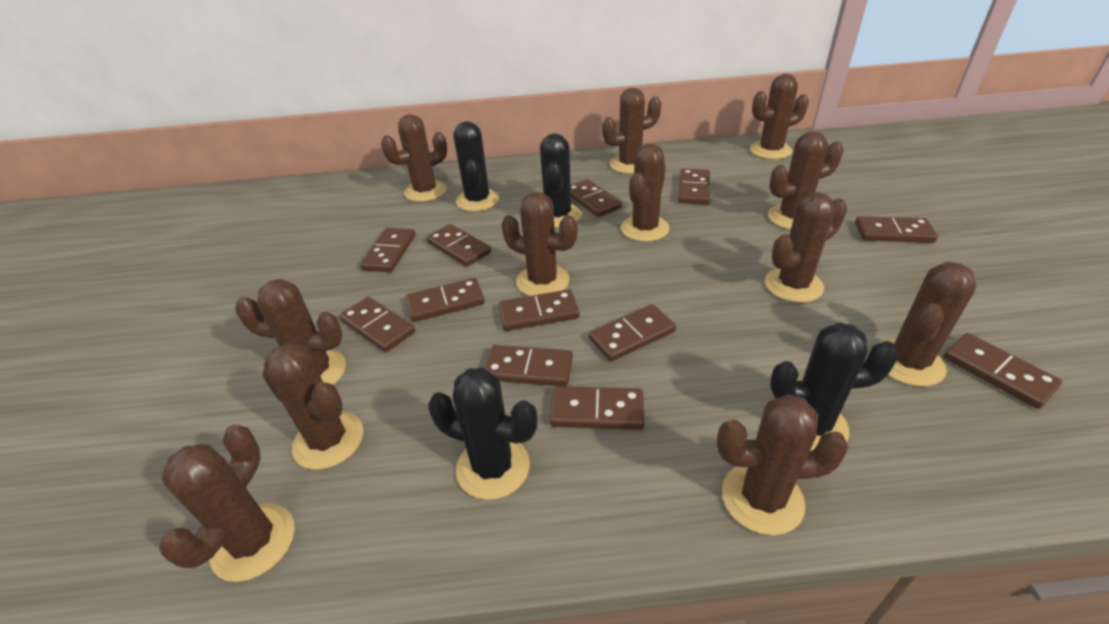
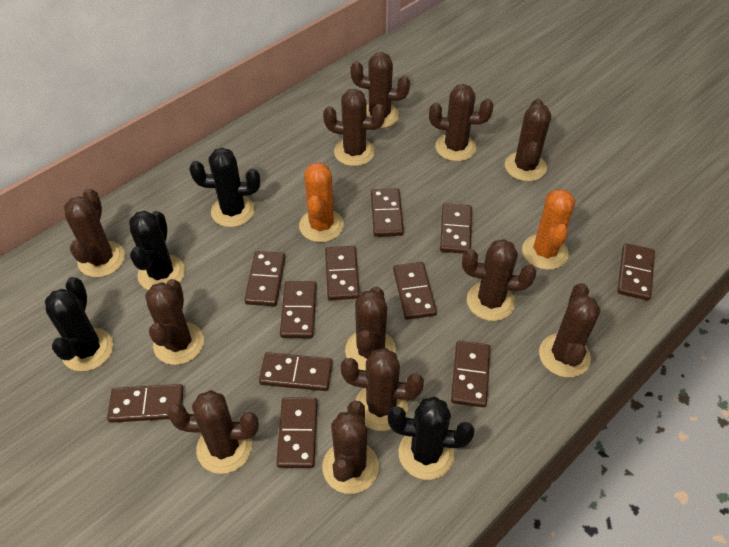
brown domino: [339,297,415,352] [360,228,415,272] [406,278,485,322] [426,224,491,267] [485,345,573,386] [499,289,580,331] [550,386,644,430] [570,179,622,217] [589,304,676,361] [678,169,710,205] [855,216,938,243] [943,333,1062,409] = 12 -> [107,384,184,423] [244,251,285,306] [259,352,332,391] [276,398,318,468] [280,281,317,338] [325,246,360,300] [371,188,404,237] [393,262,437,320] [440,203,472,254] [451,341,490,408] [617,243,655,300] = 11
orange cactus: none = 0 -> [299,162,344,242] [522,189,575,270] = 2

